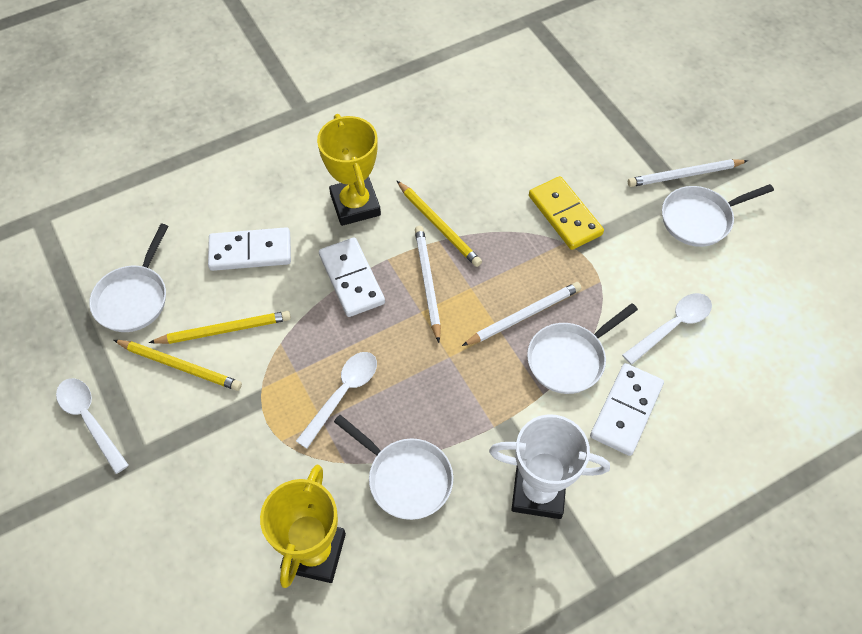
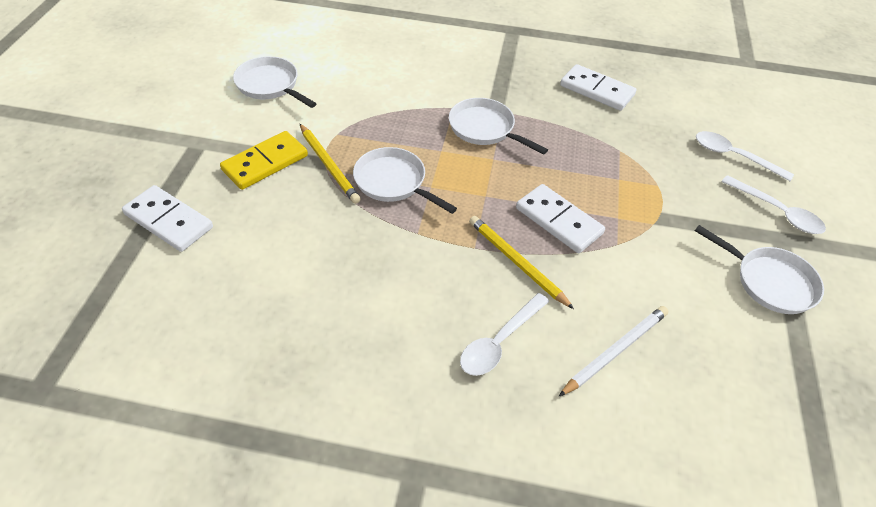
white pencil: [415,226,441,343] [462,282,582,346] [628,159,748,187] = 3 -> [559,306,668,396] = 1
white trophy: [489,414,610,519] = 1 -> none = 0
yellow pencil: [114,340,242,391] [149,311,291,344] [397,181,482,267] = 3 -> [300,124,361,204] [469,216,574,309] = 2
yellow trophy: [260,465,346,588] [317,114,381,226] = 2 -> none = 0

